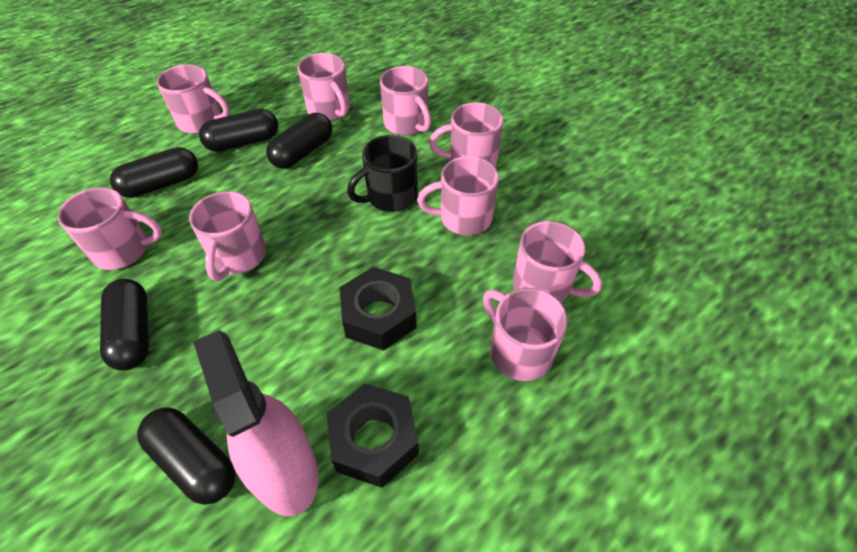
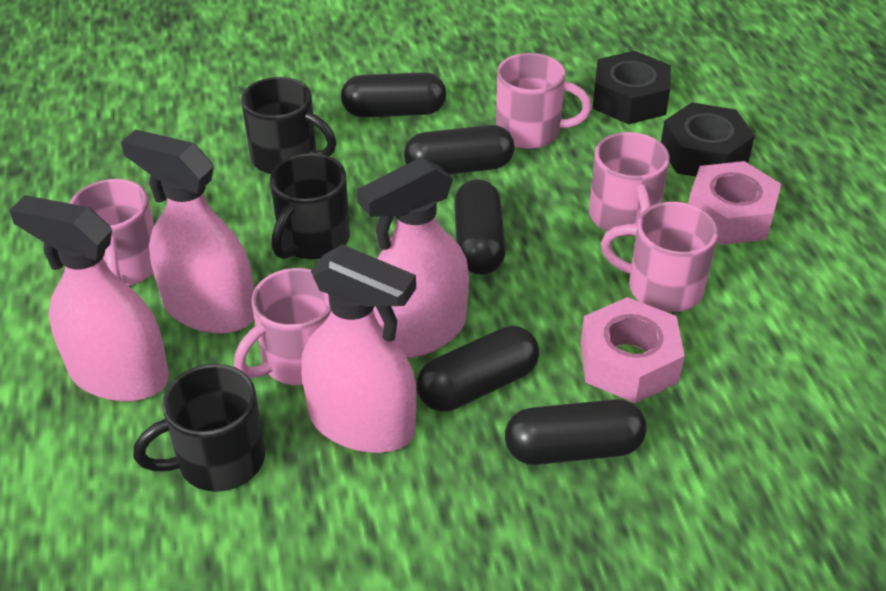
black mug: [347,135,418,212] = 1 -> [133,364,265,492] [241,77,336,174] [270,153,350,259] = 3
pink mug: [58,187,162,270] [157,64,230,134] [189,191,266,281] [298,53,350,121] [380,66,431,135] [417,156,499,235] [429,102,503,167] [483,288,568,381] [513,221,602,303] = 9 -> [69,179,154,286] [234,268,331,385] [496,53,592,149] [589,132,670,236] [601,202,718,312] = 5
pink nut: none = 0 -> [581,297,685,403] [688,161,781,245] = 2
pink spray bottle: [193,330,319,516] = 1 -> [9,195,169,401] [121,129,254,334] [301,244,417,453] [357,157,469,358] = 4

